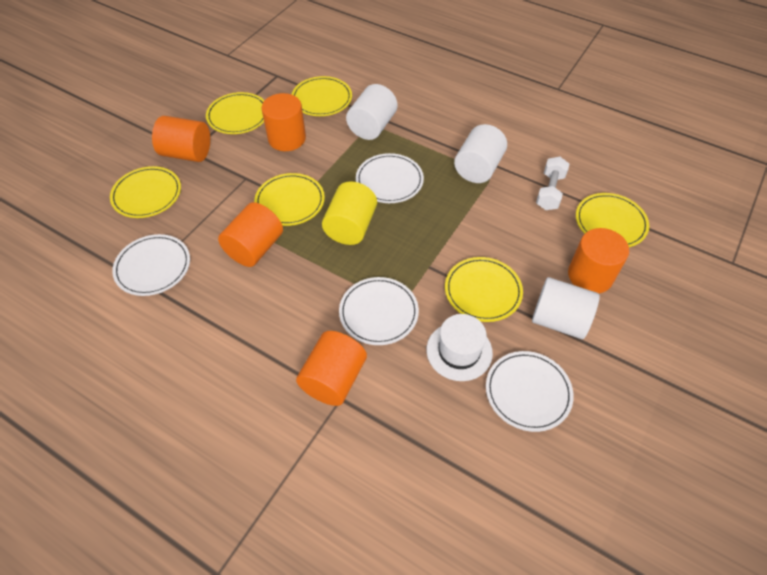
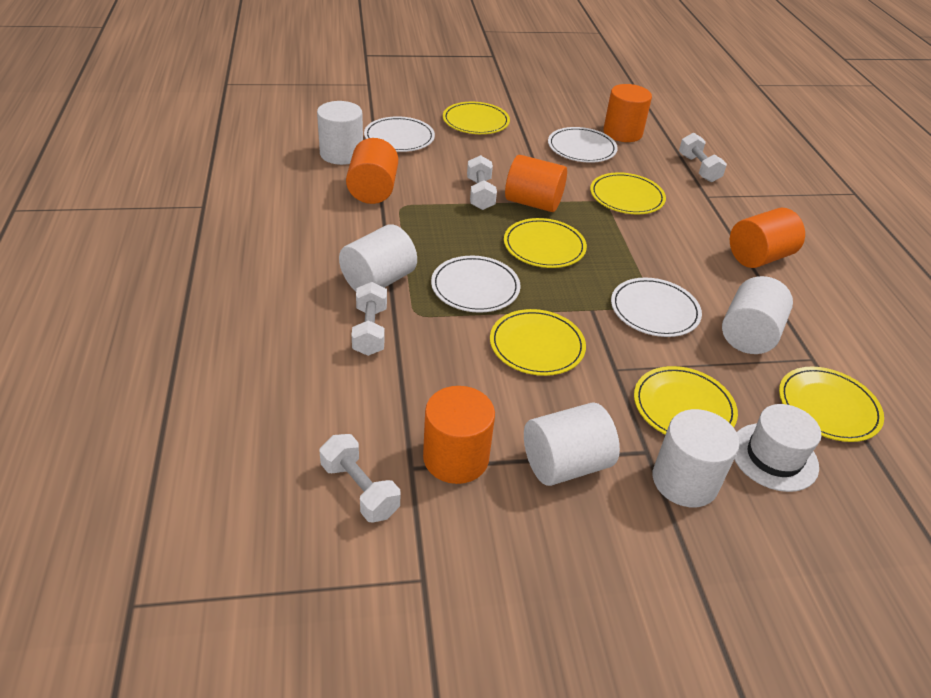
white cylinder: [346,84,397,140] [454,124,507,183] [532,277,600,339] = 3 -> [317,101,363,165] [339,224,417,291] [524,402,620,486] [653,409,739,507] [722,276,793,354] = 5
white dumbbell: [536,157,569,210] = 1 -> [320,434,400,523] [352,282,387,356] [467,155,497,210] [679,133,727,182] = 4
yellow cylinder: [322,181,377,245] = 1 -> none = 0

